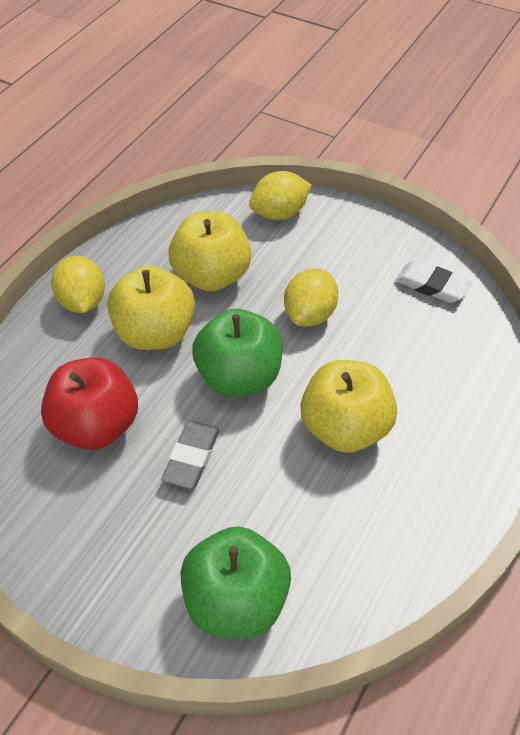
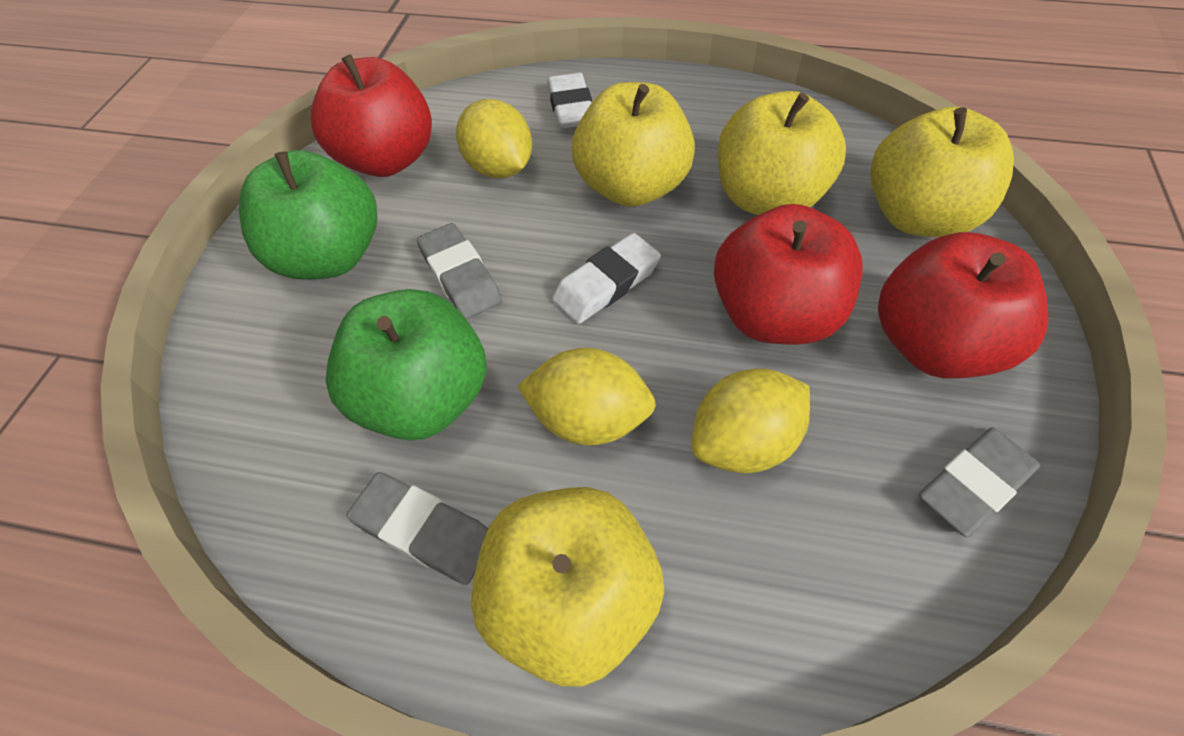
grey eraser: [161,421,220,489] = 1 -> [347,472,488,585] [417,223,502,319] [919,427,1040,537] = 3
red apple: [41,357,138,450] = 1 -> [311,54,432,177] [714,204,863,345] [878,232,1048,379] = 3
white eraser: [395,260,471,303] = 1 -> [547,73,592,129] [552,233,661,324] = 2
yellow apple: [107,266,195,350] [169,211,251,291] [300,360,397,453] = 3 -> [471,487,665,686] [572,82,695,207] [718,91,846,215] [870,107,1014,237] = 4

